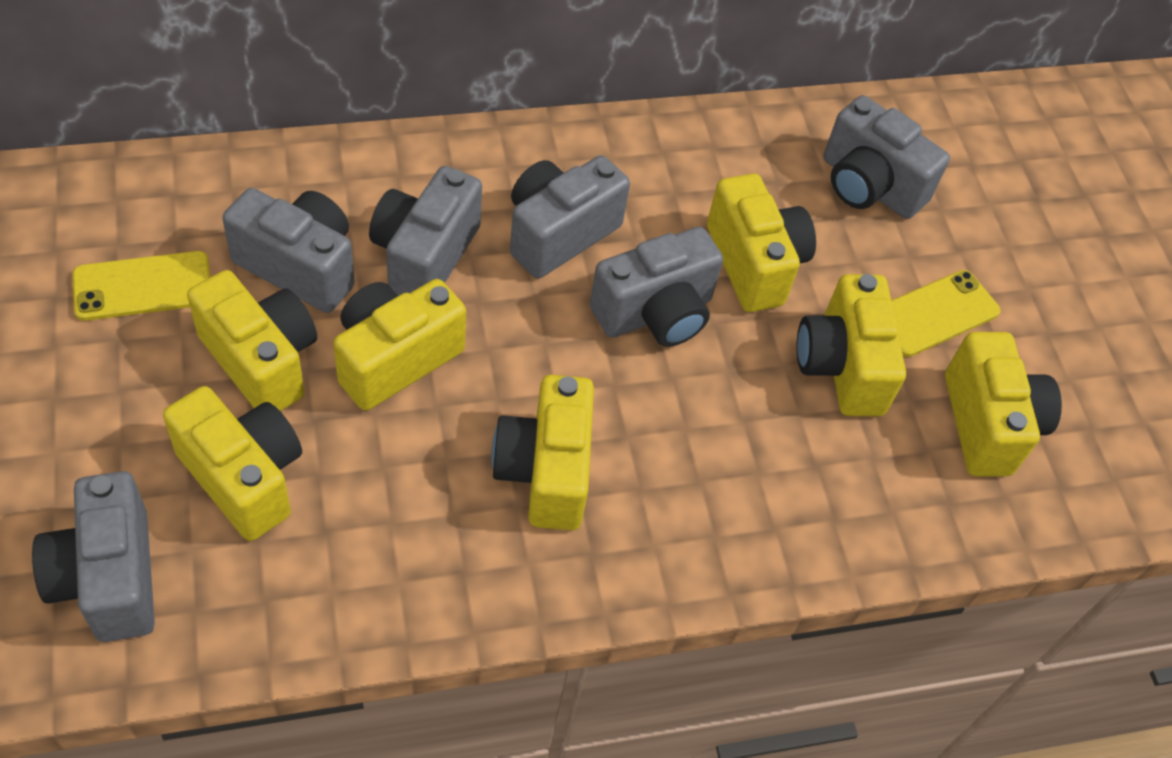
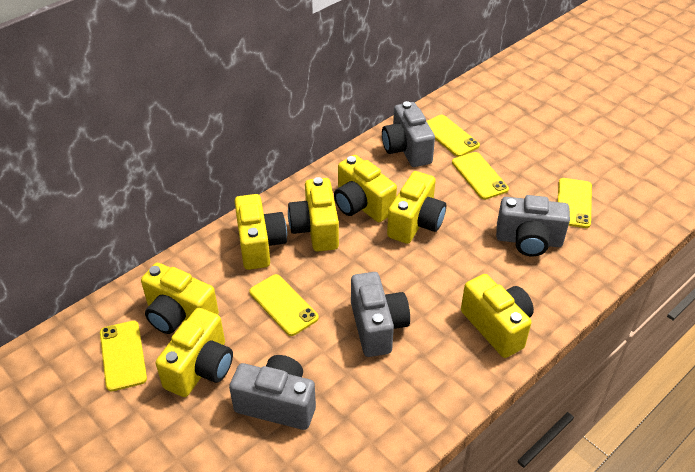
grey camera: [32,471,155,642] [222,188,355,313] [369,166,482,296] [510,155,630,278] [590,227,723,347] [823,95,950,219] = 6 -> [229,355,316,430] [351,272,410,357] [382,101,435,167] [496,195,570,256] = 4
yellow phone: [72,251,210,321] [891,270,1000,357] = 2 -> [100,321,147,391] [249,274,319,336] [427,115,480,157] [452,152,509,200] [557,178,592,228] = 5

